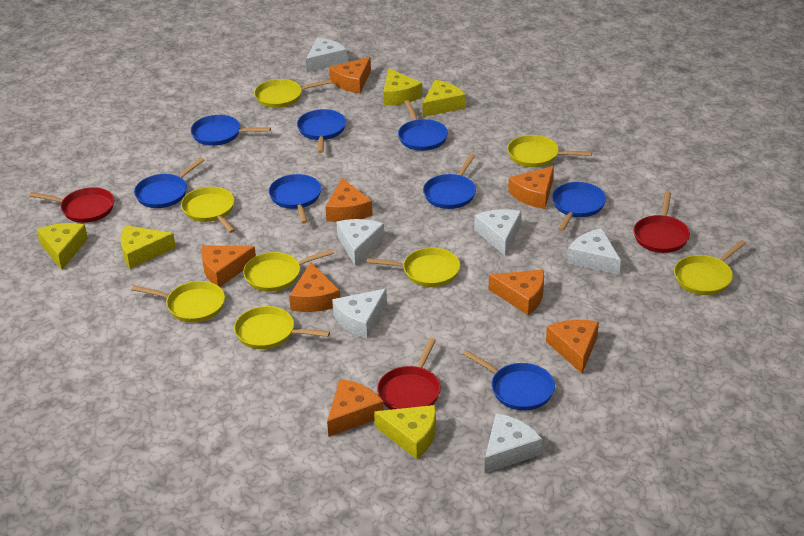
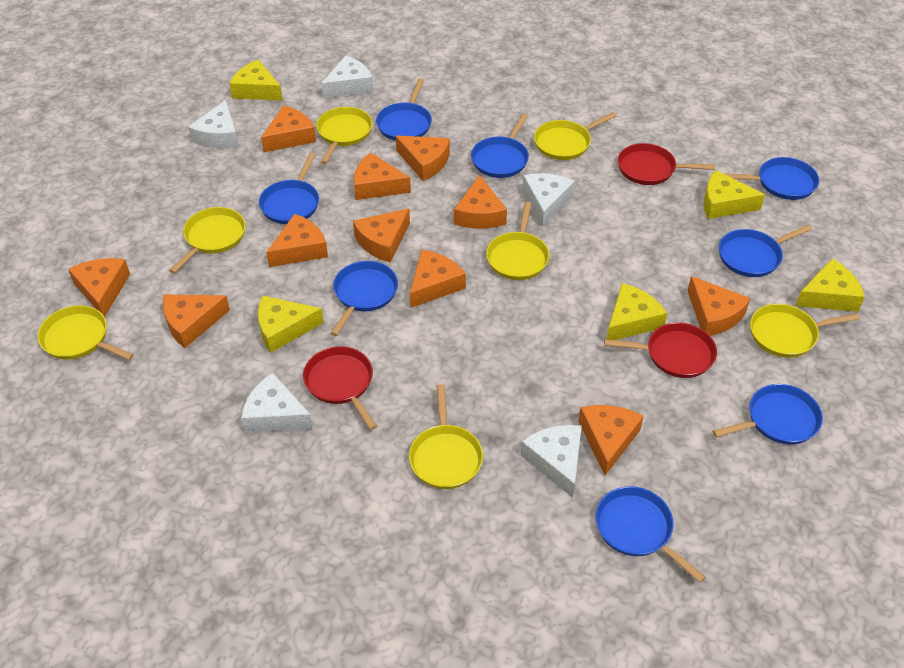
orange cheese: [201,245,256,287] [289,263,340,312] [325,178,373,222] [327,379,384,437] [329,57,371,93] [489,270,544,315] [508,166,554,209] [546,320,599,373] = 8 -> [68,258,130,317] [163,295,230,348] [261,105,316,152] [266,214,328,267] [353,208,410,263] [354,153,411,200] [396,135,450,181] [410,250,466,308] [454,175,507,229] [578,405,644,475] [688,276,750,336] = 11
white cheese: [306,37,347,72] [332,289,387,338] [336,219,384,266] [474,209,522,255] [485,413,542,473] [567,228,621,275] = 6 -> [188,100,239,148] [241,373,313,432] [321,56,373,98] [521,425,582,498] [522,173,575,227] = 5
yellow pan: [132,281,225,323] [181,187,235,233] [234,306,330,349] [243,249,334,292] [254,79,332,108] [366,247,460,287] [507,135,592,167] [674,240,746,295] = 8 -> [38,305,134,360] [169,207,246,274] [316,107,373,164] [409,384,483,489] [486,202,549,280] [534,112,617,160] [750,304,860,358] = 7

